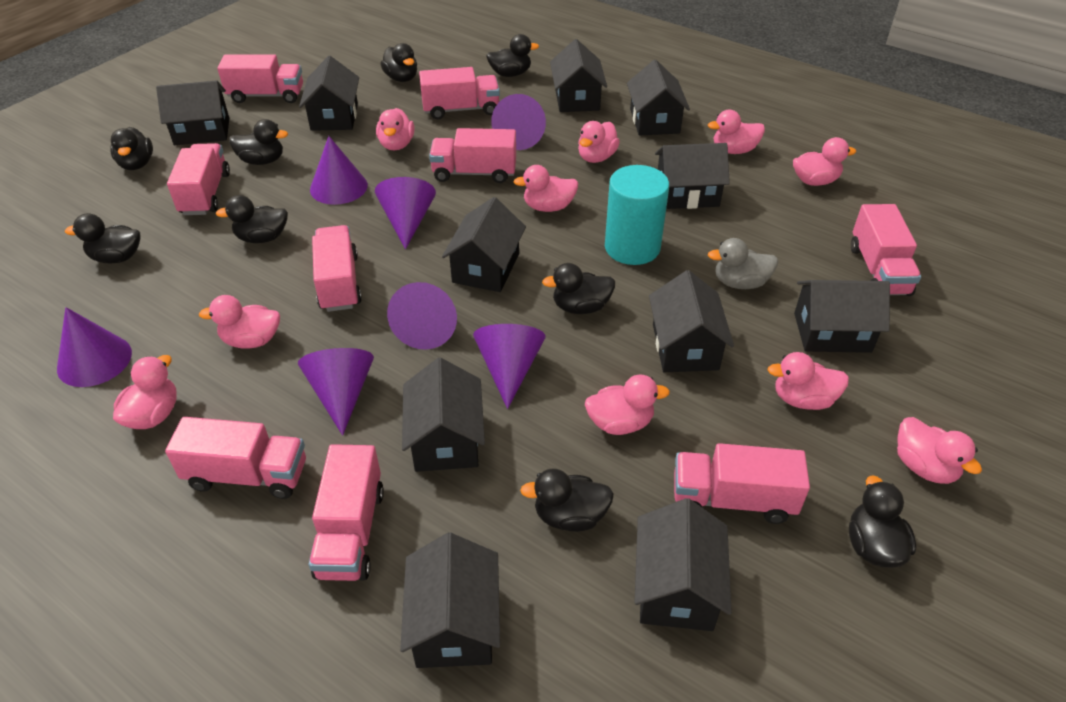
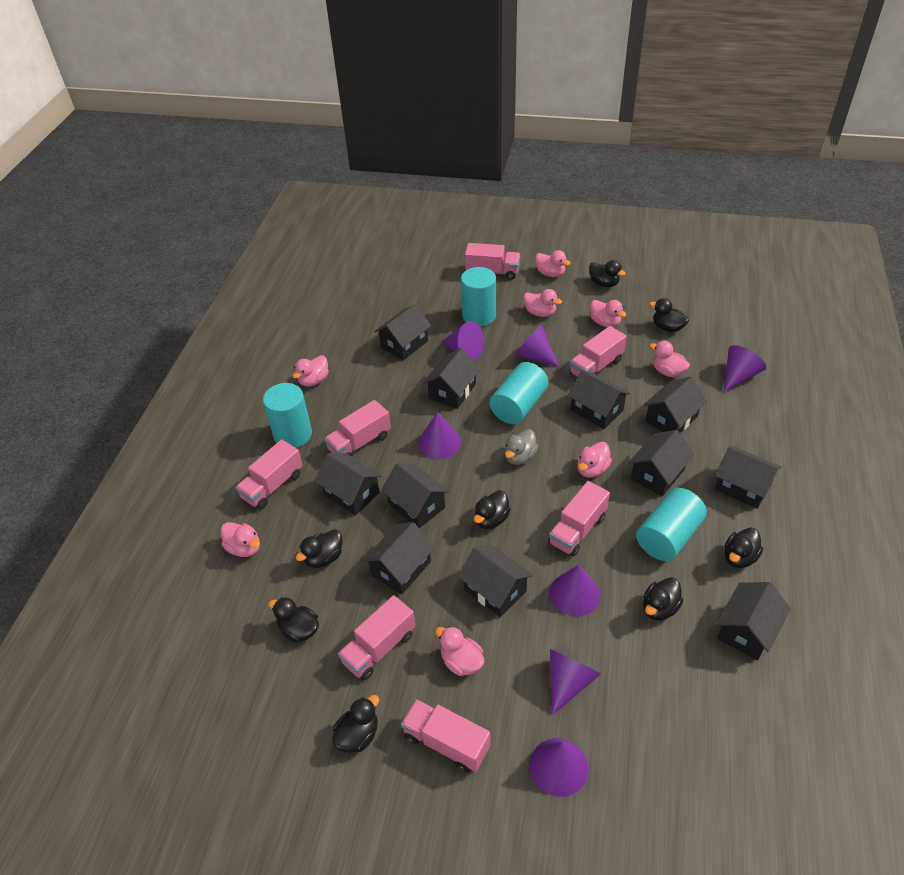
black duck: [65,213,141,263] [110,127,153,170] [216,195,288,243] [229,119,288,165] [380,43,417,82] [486,34,539,77] [520,468,614,532] [542,263,615,314] [849,475,916,568] = 9 -> [268,597,319,643] [296,529,342,568] [332,695,379,753] [474,490,511,529] [589,260,626,287] [643,577,683,621] [649,298,689,332] [724,527,763,568] = 8
pink duck: [113,355,177,429] [199,295,280,349] [376,108,414,150] [514,165,578,212] [578,121,620,163] [585,375,670,435] [708,110,765,154] [768,352,849,410] [793,137,856,186] [897,417,982,484] = 10 -> [221,522,260,557] [292,355,329,387] [435,626,484,676] [524,289,562,317] [535,250,570,277] [577,442,612,478] [590,300,626,327] [650,341,690,377] = 8
pink truck: [165,417,306,499] [167,143,230,215] [217,54,303,103] [309,444,384,581] [312,225,362,312] [419,67,500,119] [429,128,516,183] [674,443,810,524] [851,204,921,296] = 9 -> [235,439,303,510] [324,400,391,456] [338,595,415,680] [401,699,490,773] [465,243,520,280] [548,481,610,557] [569,326,627,377] = 7
turquoise cylinder: [605,165,669,265] = 1 -> [263,383,312,448] [461,267,496,327] [490,362,549,424] [636,488,707,561] = 4

